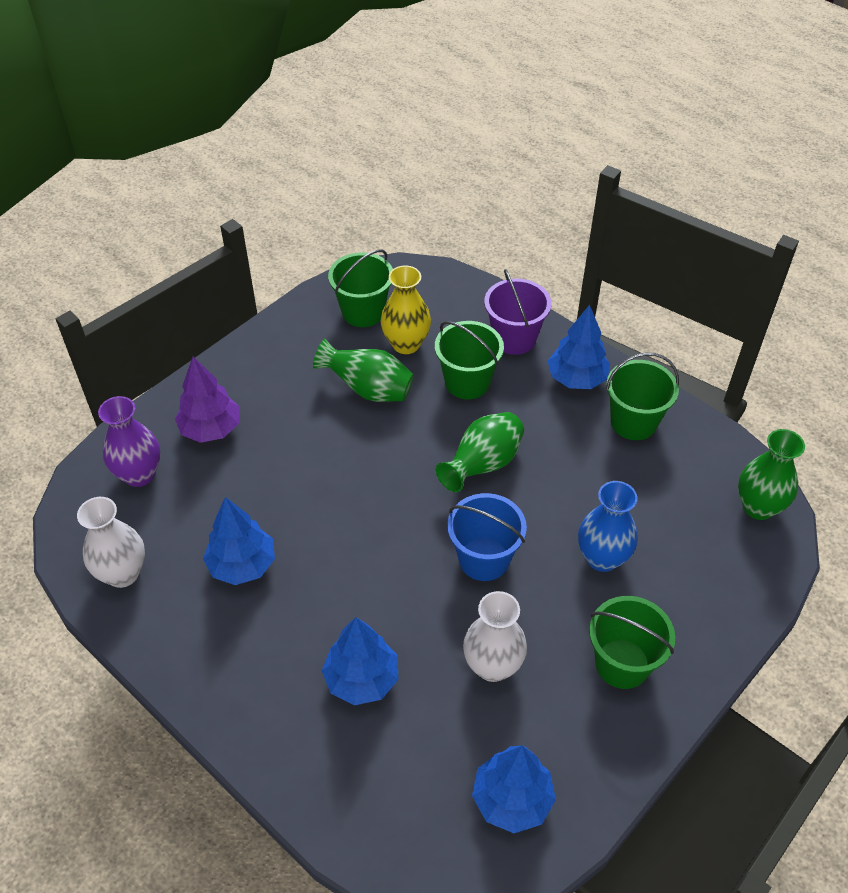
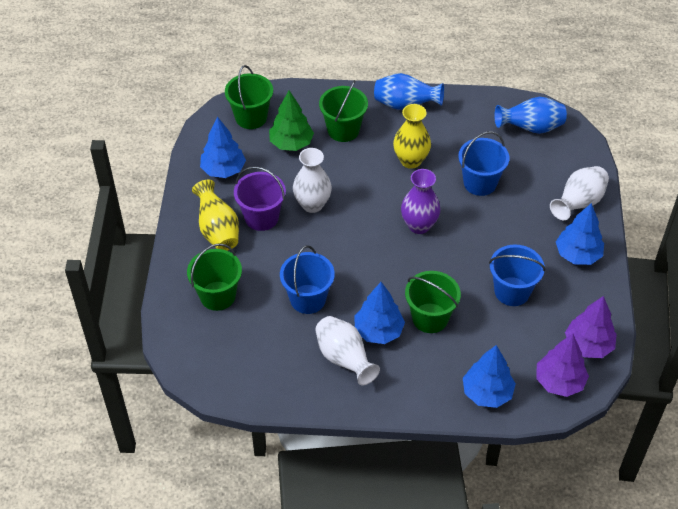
blue bucket: [447,493,527,581] = 1 -> [280,245,335,314] [458,131,509,196] [489,244,546,306] = 3
blue vase: [578,481,638,572] = 1 -> [374,73,444,110] [494,97,567,134] = 2
green tree: none = 0 -> [269,91,314,151] = 1
green vase: [313,339,414,402] [436,412,524,492] [738,429,805,520] = 3 -> none = 0
purple tree: [175,357,240,443] = 1 -> [536,334,589,397] [565,296,617,358] = 2
white vase: [77,497,145,588] [463,591,527,682] = 2 -> [293,148,332,213] [315,316,380,385] [550,166,609,220] = 3
yellow vase: [381,265,431,354] = 1 -> [192,180,239,251] [393,104,431,169] = 2

